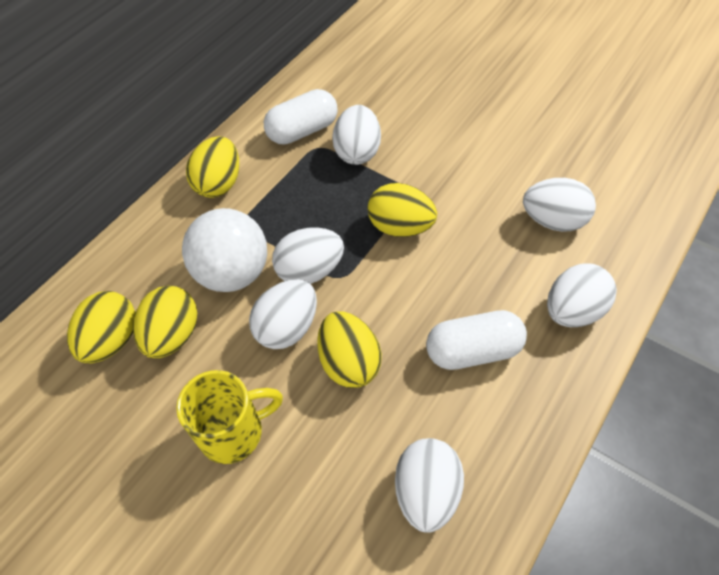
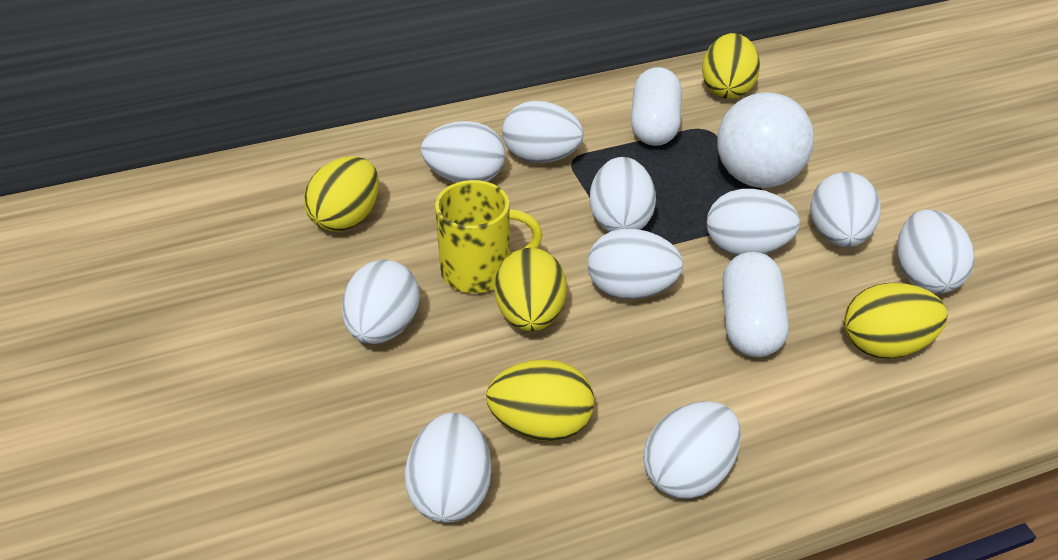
white egg: [249,279,317,349] [272,227,344,284] [332,105,381,165] [395,438,464,533] [523,178,596,232] [547,263,617,327] = 6 -> [342,260,420,344] [405,413,491,522] [421,121,505,183] [502,101,583,163] [588,229,683,299] [590,157,656,232] [643,401,741,499] [706,189,800,255] [810,172,881,247] [897,209,975,293] = 10

